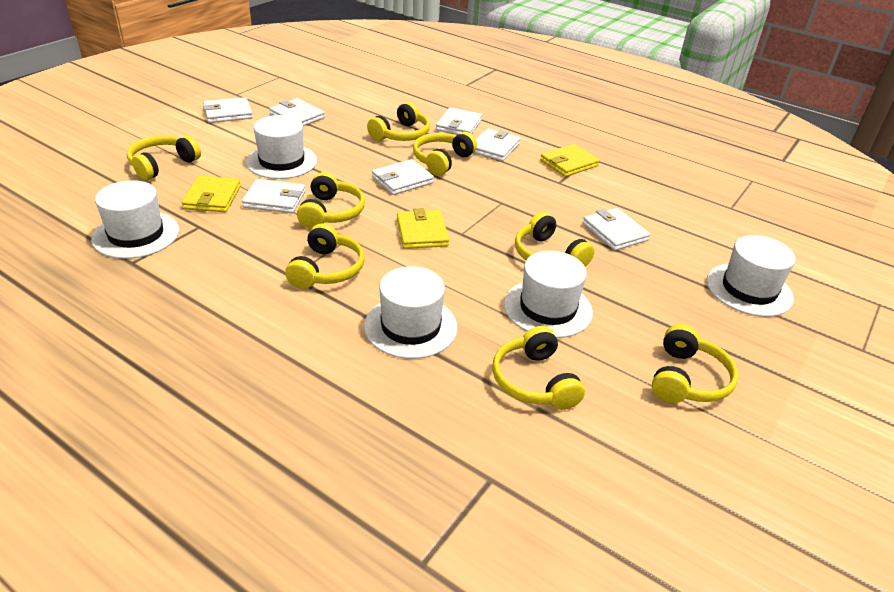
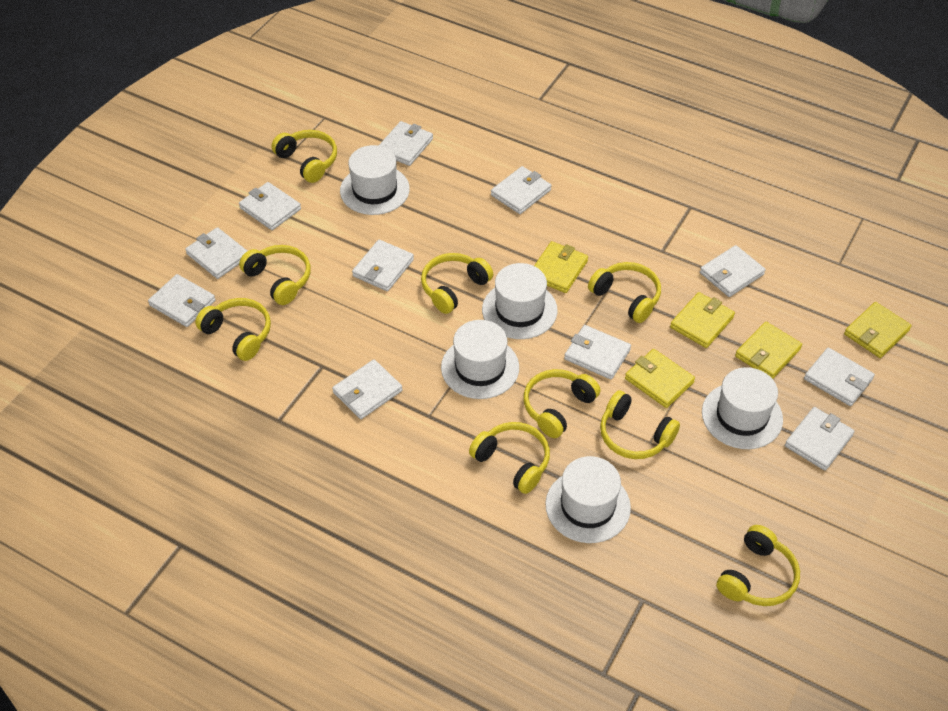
white wallet: [203,97,253,123] [242,179,305,213] [270,98,325,126] [372,159,434,195] [436,107,482,135] [474,129,521,161] [583,208,650,251] = 7 -> [148,274,216,327] [185,227,247,279] [239,182,301,230] [332,359,403,419] [352,240,414,291] [379,121,433,166] [491,166,551,214] [564,325,631,379] [700,245,766,297] [785,407,855,471] [804,347,875,406] = 11
yellow headphones: [127,135,201,180] [285,223,365,289] [297,172,365,229] [367,102,430,141] [413,132,477,175] [492,326,585,410] [515,212,594,267] [652,324,738,403] = 8 -> [195,298,271,361] [239,245,311,305] [271,130,337,183] [421,253,493,314] [469,422,550,494] [523,369,600,438] [588,262,661,323] [600,390,680,459] [717,525,800,606] = 9
yellow wallet: [181,176,241,212] [397,208,449,249] [540,144,600,177] = 3 -> [534,241,588,293] [625,349,695,408] [670,292,735,348] [735,322,802,379] [844,302,912,358] = 5

